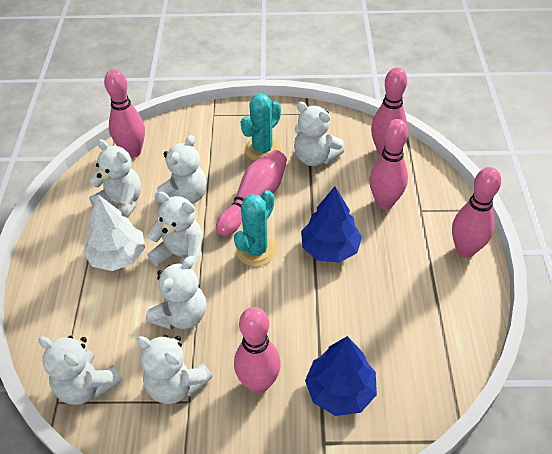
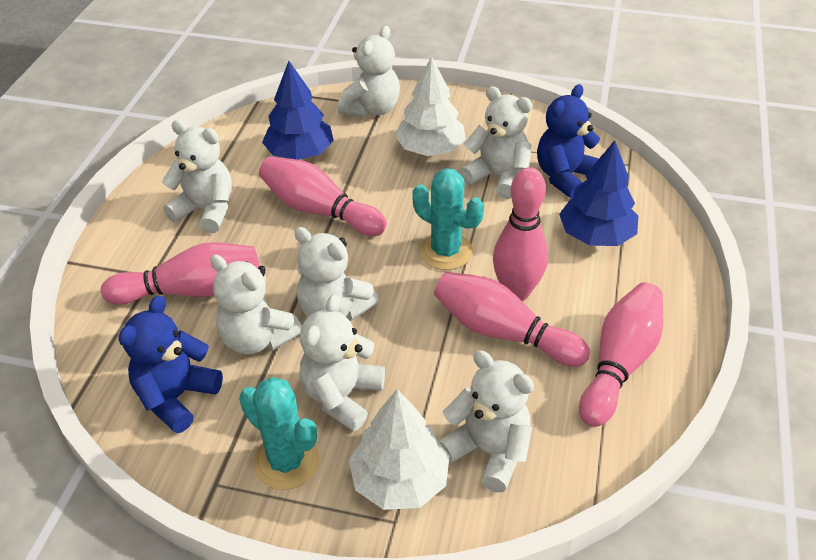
blue teddy bear: none = 0 -> [119,296,223,433] [537,84,600,199] = 2
pink bowling pin: [104,69,145,158] [216,150,287,236] [234,307,281,393] [369,119,408,209] [371,67,407,156] [452,167,501,258] = 6 -> [101,242,259,305] [259,157,387,236] [434,272,590,367] [493,167,548,301] [579,282,663,427] = 5
white tree: [83,195,145,271] = 1 -> [349,389,450,510] [395,56,466,156] = 2

